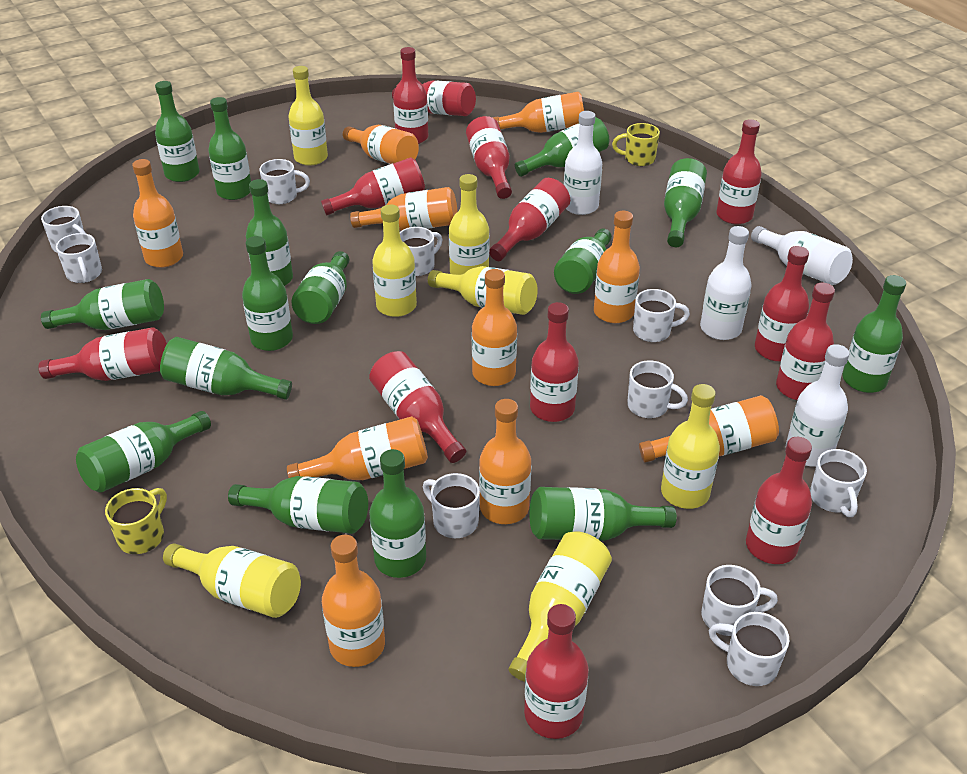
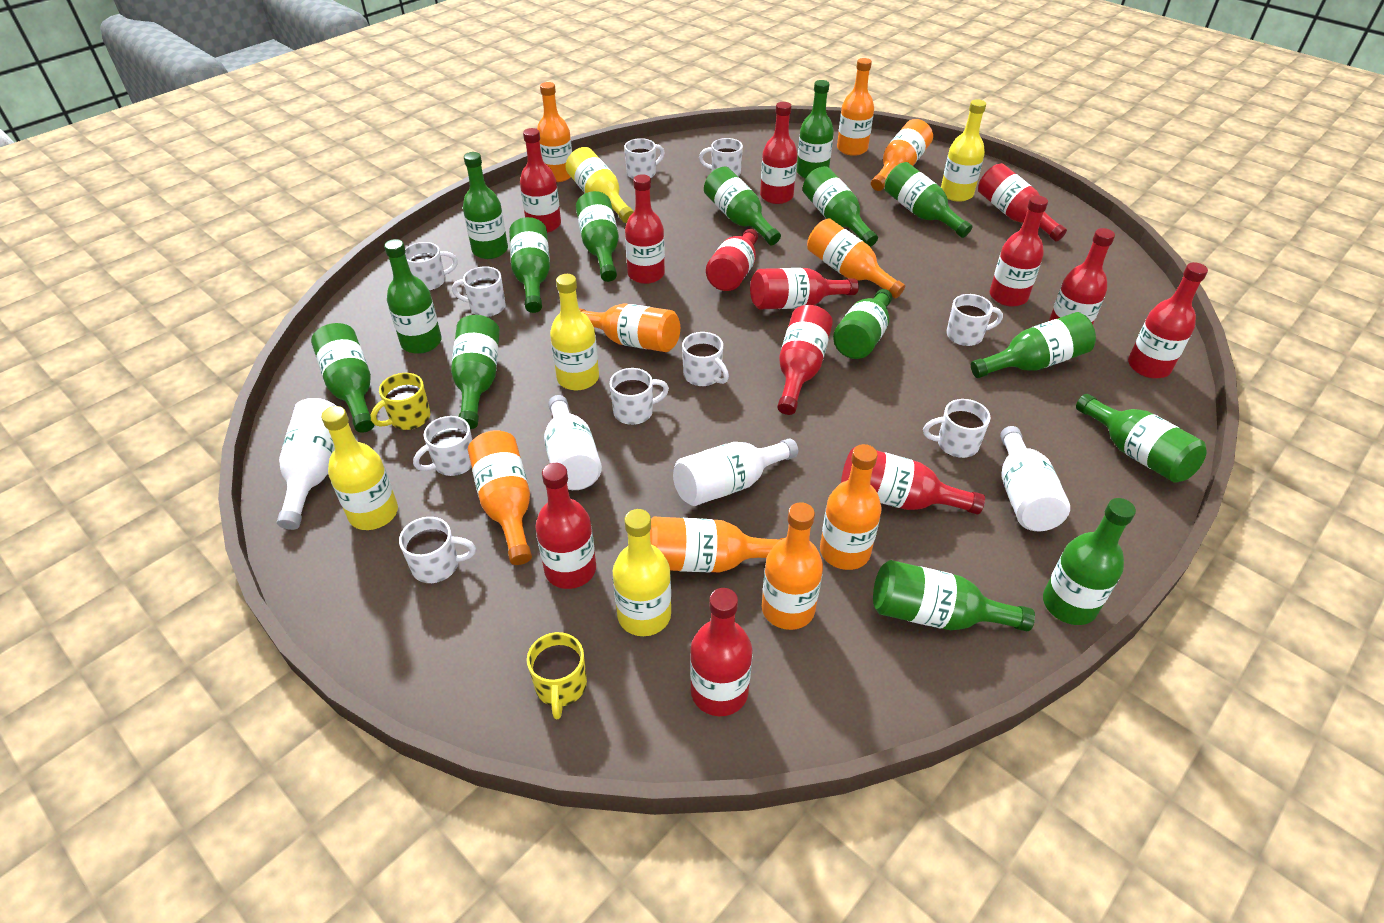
orange bottle: [132,159,183,268] [287,416,428,480] [322,535,385,667] [343,125,419,164] [350,187,458,231] [472,269,517,386] [479,399,532,524] [492,92,584,133] [594,211,640,323] [639,395,779,463] = 10 -> [468,430,532,565] [537,82,572,182] [579,303,680,352] [650,517,784,573] [762,502,823,630] [807,219,905,299] [820,444,882,570] [837,58,874,156] [871,119,933,191] = 9
yellow bottle: [163,543,301,618] [289,66,328,166] [372,204,417,317] [428,266,538,315] [449,174,489,275] [508,531,612,682] [661,384,720,509] = 7 -> [321,406,398,530] [550,274,599,390] [565,147,634,223] [613,509,671,636] [941,99,986,202] = 5

